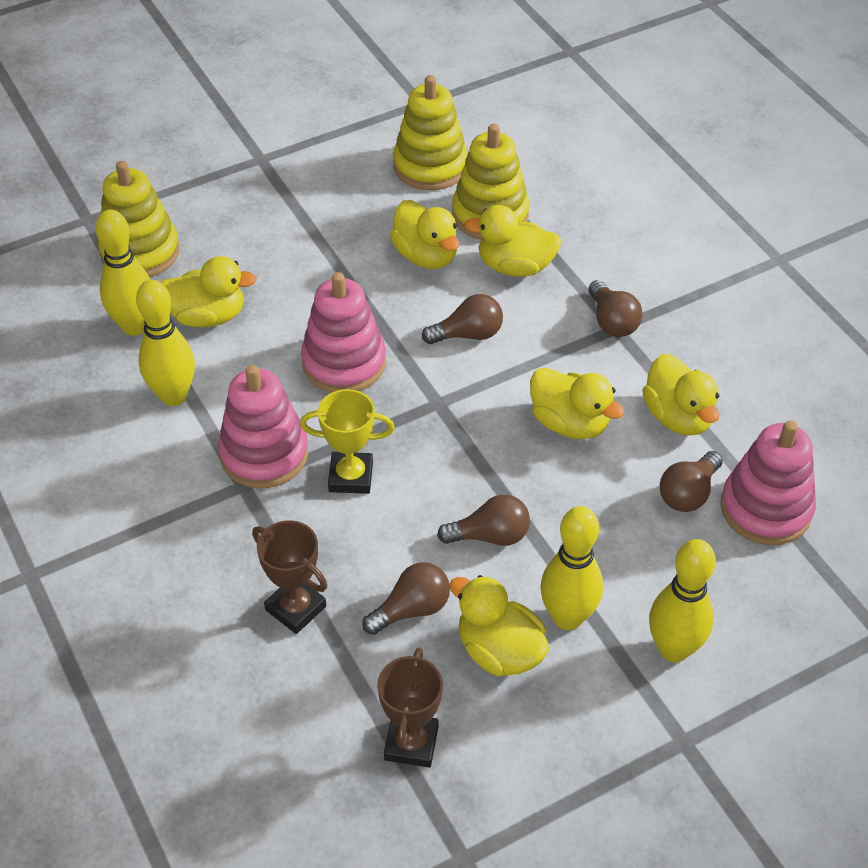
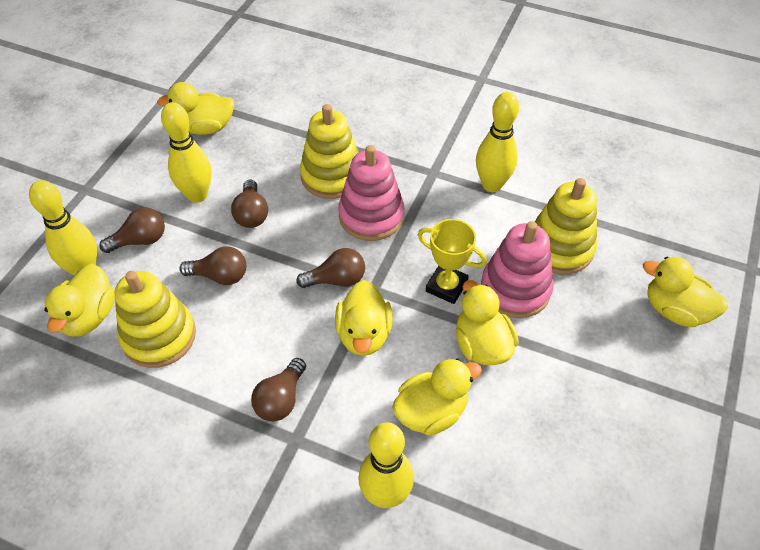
brown trophy: [252,520,327,634] [377,648,443,768] = 2 -> none = 0
pink stacking toy: [218,365,308,489] [301,272,386,393] [721,420,816,545] = 3 -> [338,145,404,241] [481,221,554,318] = 2

